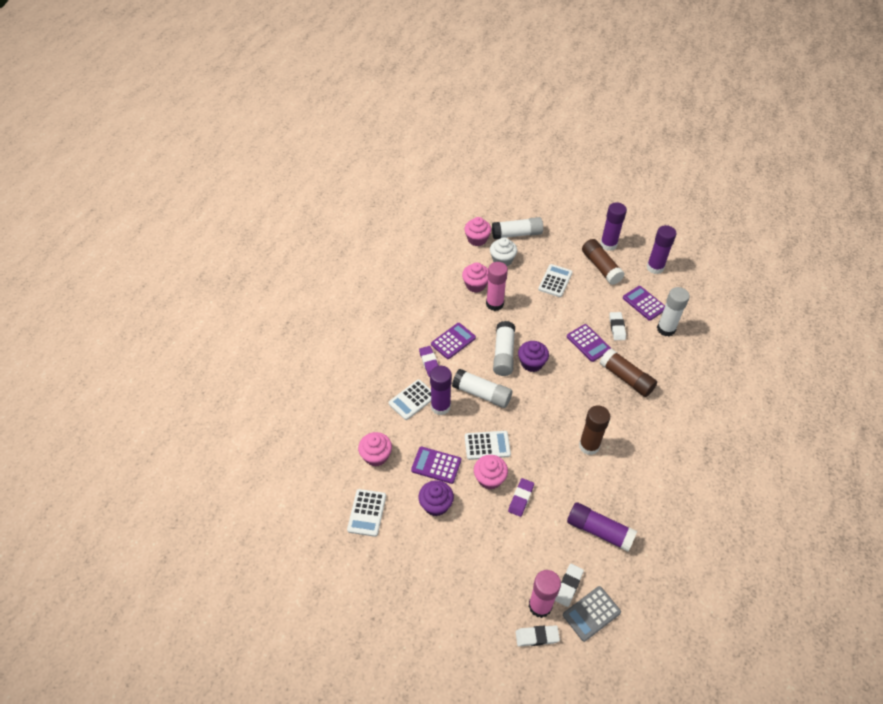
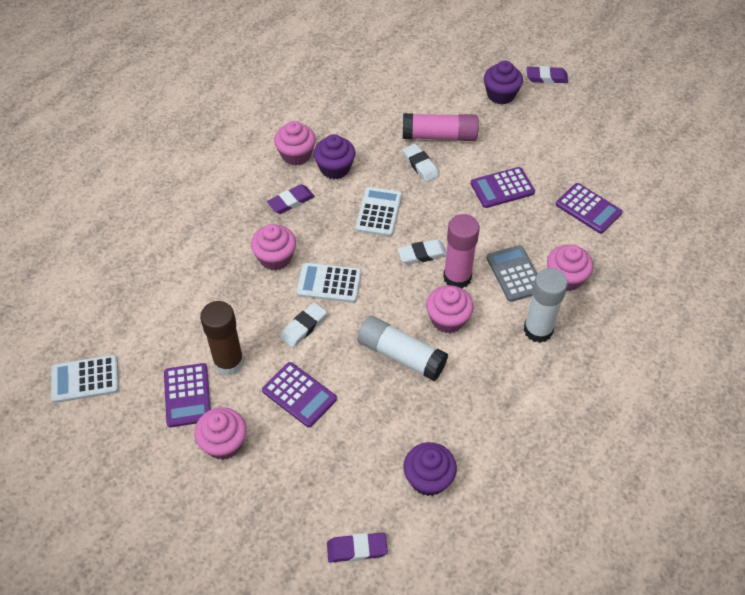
brown glue stick: [579,405,610,455] [582,239,625,285] [600,348,657,397] = 3 -> [200,301,244,375] = 1
pink cupcake: [358,432,392,467] [462,263,488,293] [464,217,491,246] [474,455,508,490] = 4 -> [194,407,247,460] [251,224,296,271] [274,121,316,166] [426,285,474,333] [547,245,593,291] = 5
purple cupcake: [419,480,454,516] [518,341,549,372] = 2 -> [313,134,355,179] [403,442,457,496] [484,61,523,104] = 3
purple eraser: [419,346,439,377] [508,478,534,517] = 2 -> [267,184,315,214] [327,532,388,563] [527,66,568,83] = 3
purple glue stick: [430,366,452,415] [567,502,637,552] [600,202,627,251] [647,225,676,274] = 4 -> none = 0
white calculator: [347,489,386,537] [388,379,431,420] [465,431,511,460] [538,264,573,297] = 4 -> [51,355,119,403] [296,263,362,303] [355,187,402,237] = 3
white cupcake: [490,237,517,266] = 1 -> none = 0
white glue stick: [452,369,512,408] [492,217,543,239] [493,321,515,376] [657,287,690,336] = 4 -> [357,316,448,381] [524,268,568,343] = 2

